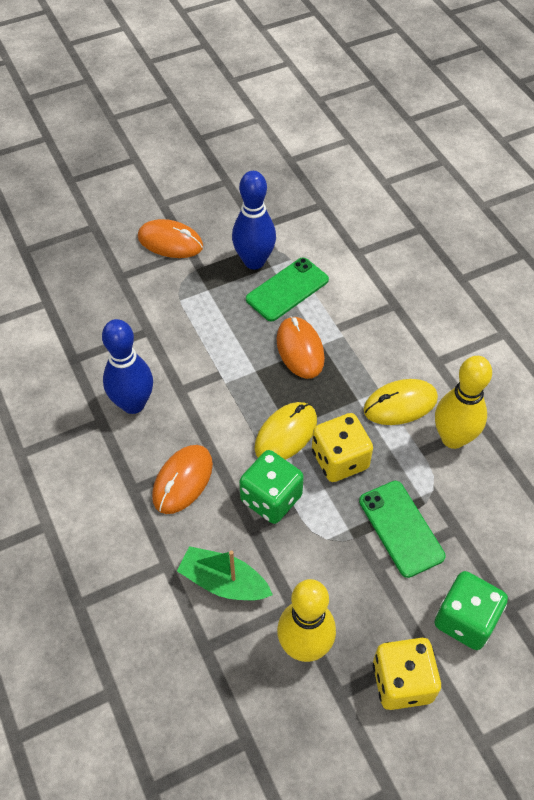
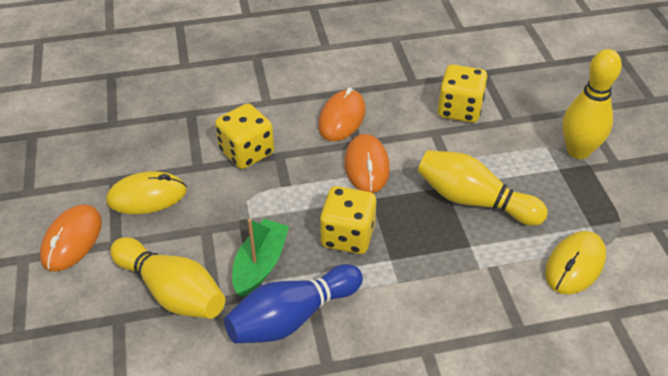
blue bowling pin: [102,319,153,414] [232,171,276,269] = 2 -> [224,264,363,343] = 1
green dice: [239,450,304,524] [435,571,508,650] = 2 -> none = 0
green phone: [246,258,329,322] [359,481,446,578] = 2 -> none = 0
yellow bowling pin: [277,579,336,662] [435,356,492,449] = 2 -> [110,237,225,319] [417,150,548,226] [563,49,622,159] = 3
yellow dice: [312,413,373,482] [373,638,441,710] = 2 -> [215,103,274,169] [320,186,376,254] [438,64,488,123] = 3

